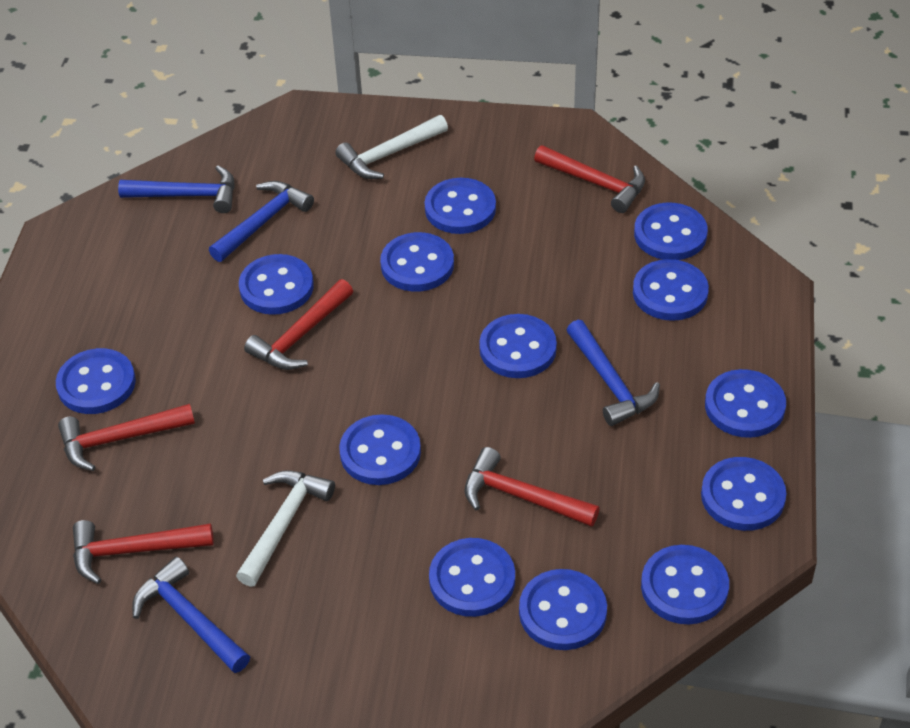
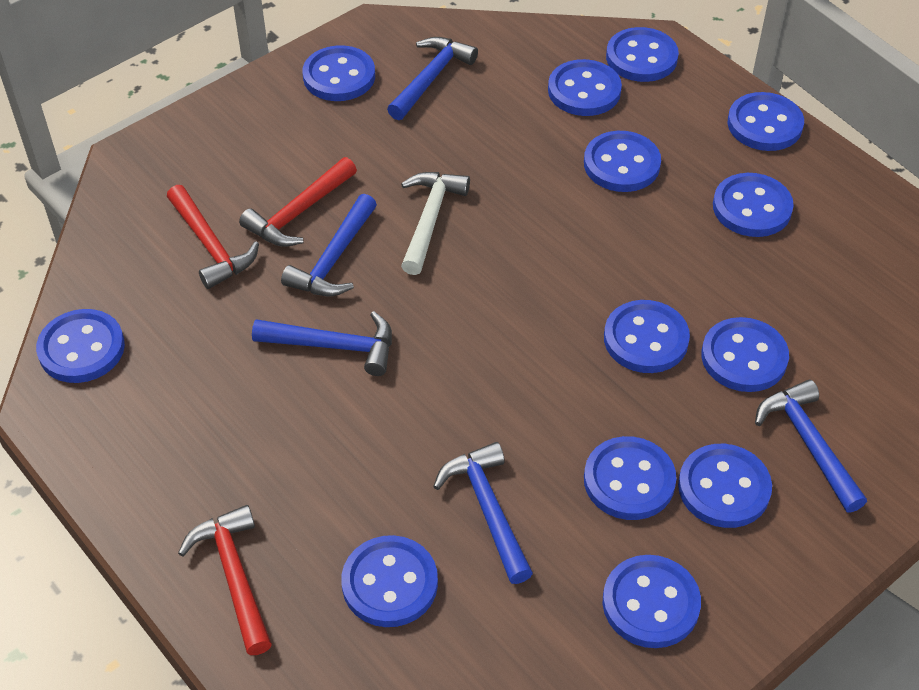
blue hammer: [118,165,235,213] [132,557,250,673] [209,181,314,262] [566,320,660,426] = 4 -> [252,311,392,376] [281,194,377,296] [387,37,478,120] [433,442,533,584] [755,380,867,513] = 5
red hammer: [58,404,195,471] [73,520,214,584] [244,279,353,370] [465,447,600,527] [534,145,645,213] = 5 -> [167,185,259,289] [178,505,272,655] [239,157,357,247] = 3
white hammer: [236,470,335,587] [335,115,448,179] = 2 -> [401,172,470,275] = 1

